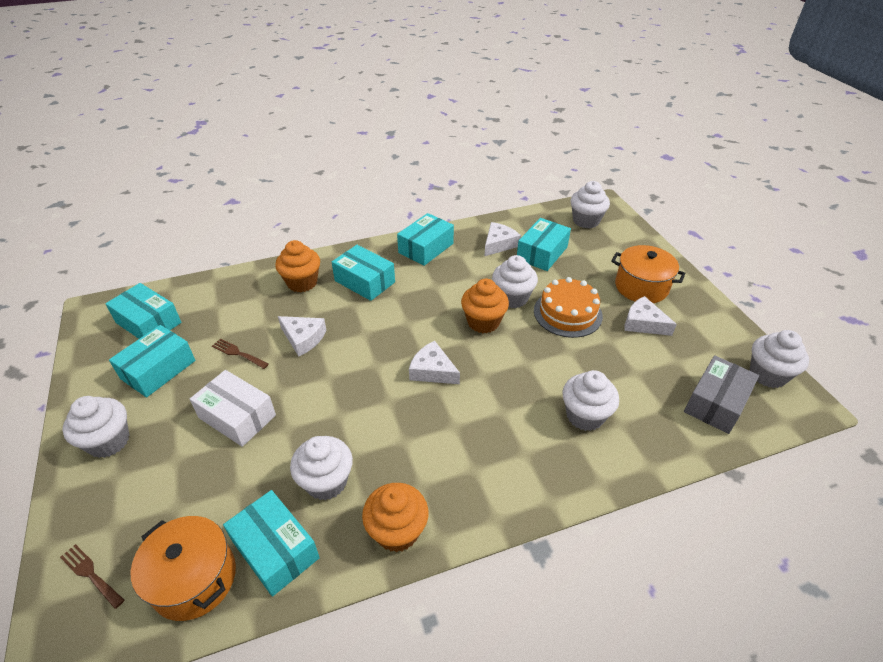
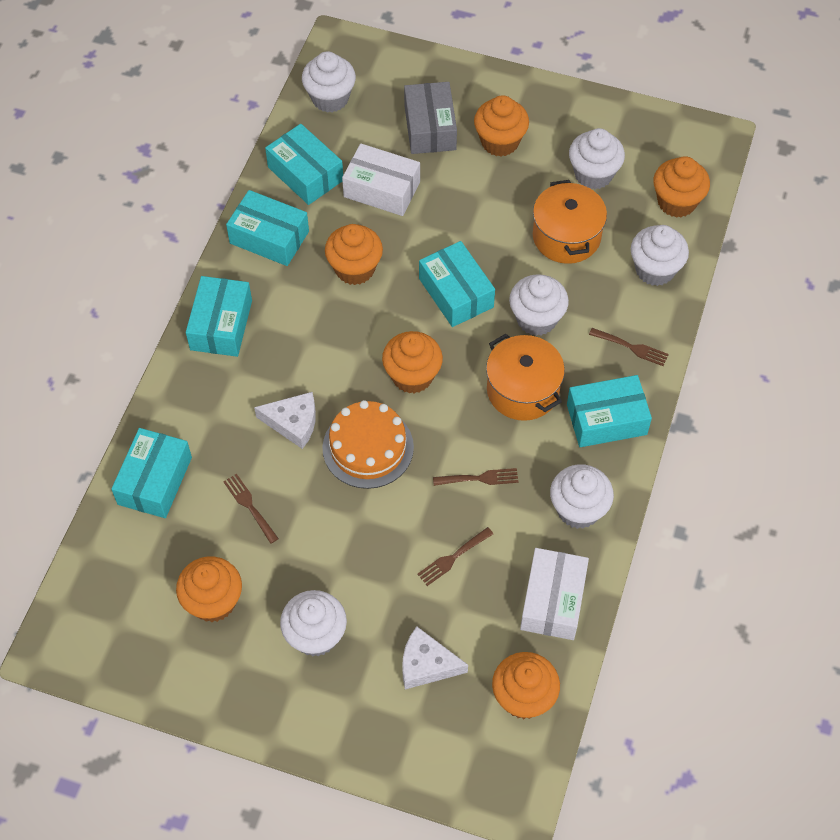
brown fork: [60,544,125,609] [212,338,269,369] = 2 -> [223,474,279,544] [417,527,493,586] [433,468,518,486] [589,328,669,366] = 4
orange cupcake: [275,240,320,292] [362,483,429,552] [461,279,509,333] = 3 -> [176,556,242,622] [325,224,383,285] [382,331,443,394] [474,95,529,157] [492,652,560,719] [653,156,710,218] = 6
white box: [190,370,276,447] = 1 -> [342,143,420,216] [520,548,589,640] = 2
white cheese: [278,316,326,357] [409,341,460,384] [484,222,521,256] [624,296,677,336] = 4 -> [254,392,316,449] [403,626,468,690] = 2

